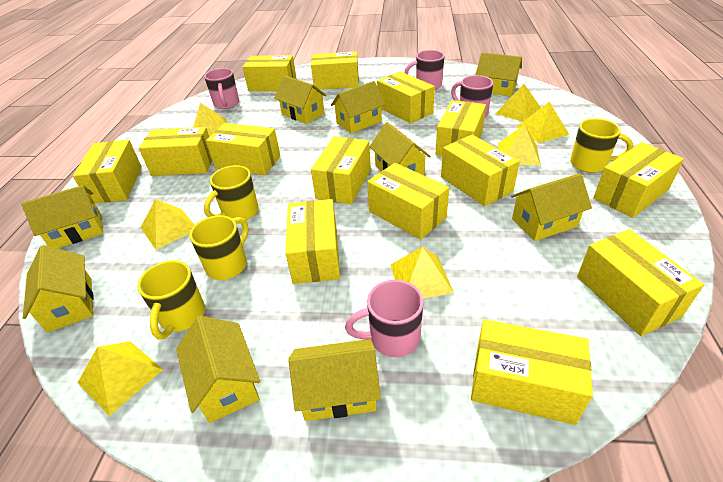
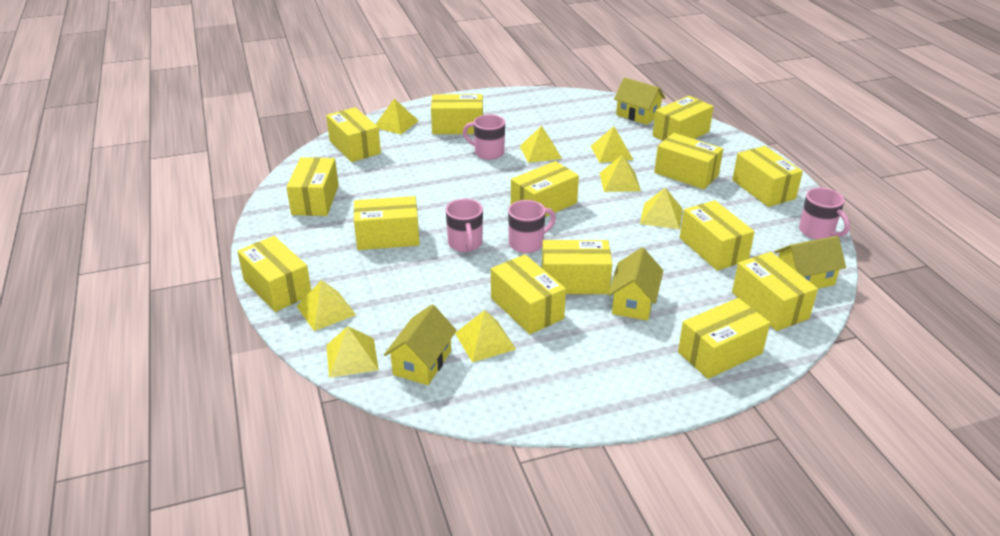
yellow house: [21,185,103,249] [23,245,94,333] [176,316,260,423] [274,75,327,124] [289,339,381,421] [331,81,385,133] [370,122,431,176] [475,52,522,96] [511,173,592,241] = 9 -> [384,305,457,385] [608,248,663,321] [614,77,665,125] [774,236,846,289] = 4
yellow mug: [137,260,205,340] [190,215,249,280] [204,165,259,220] [570,118,633,173] = 4 -> none = 0
yellow pyramid: [78,341,163,416] [141,199,194,250] [193,103,227,137] [391,246,454,299] [496,84,541,122] [498,124,541,166] [517,102,569,143] = 7 -> [297,280,356,331] [326,326,379,378] [375,98,418,134] [455,310,516,362] [520,126,562,163] [591,126,633,163] [600,154,641,192] [640,188,683,229] = 8

